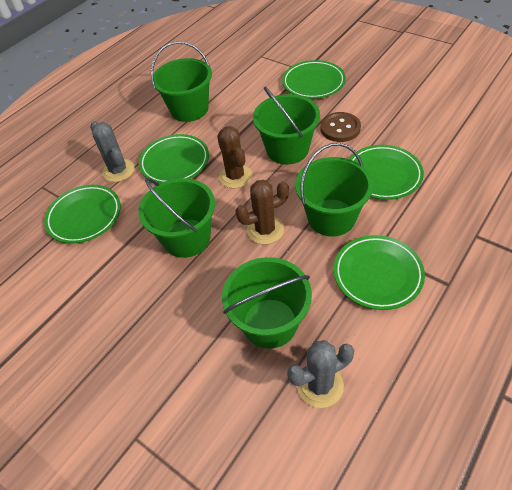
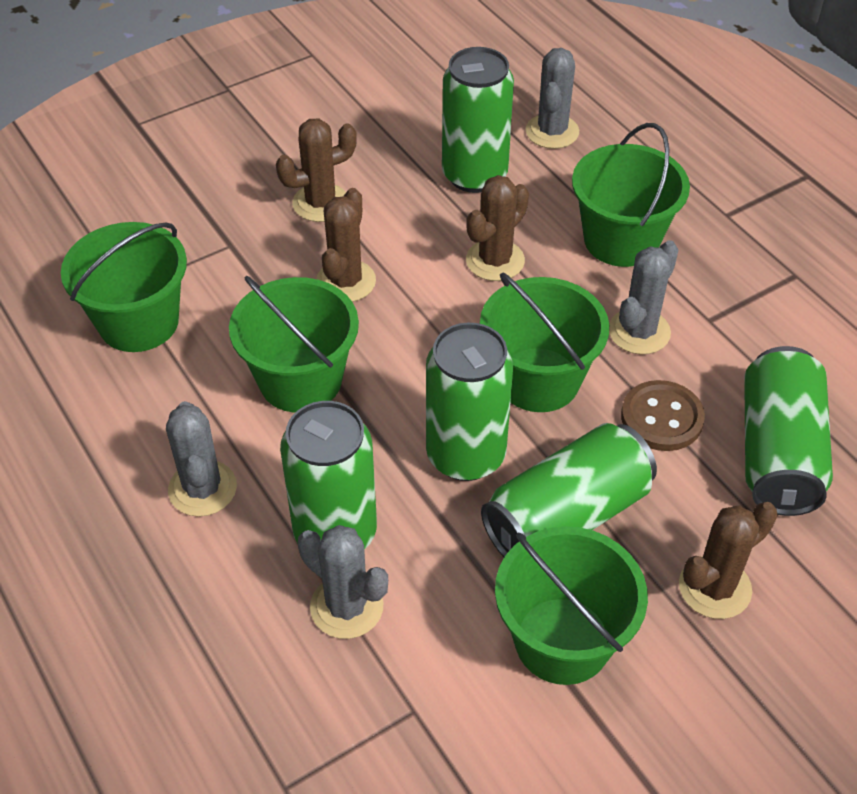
brown cactus: [217,126,252,188] [235,180,289,244] = 2 -> [276,118,357,222] [316,188,376,302] [466,175,529,281] [679,502,778,619] = 4
green can: none = 0 -> [280,401,377,550] [426,323,513,481] [442,47,514,193] [481,423,657,557] [744,346,833,516] = 5
green plate: [44,185,121,244] [139,134,209,184] [282,60,346,99] [334,235,425,310] [349,145,424,200] = 5 -> none = 0
grey cactus: [90,121,135,182] [287,340,354,408] = 2 -> [166,401,237,517] [298,525,388,639] [526,48,579,149] [609,240,679,354] = 4

